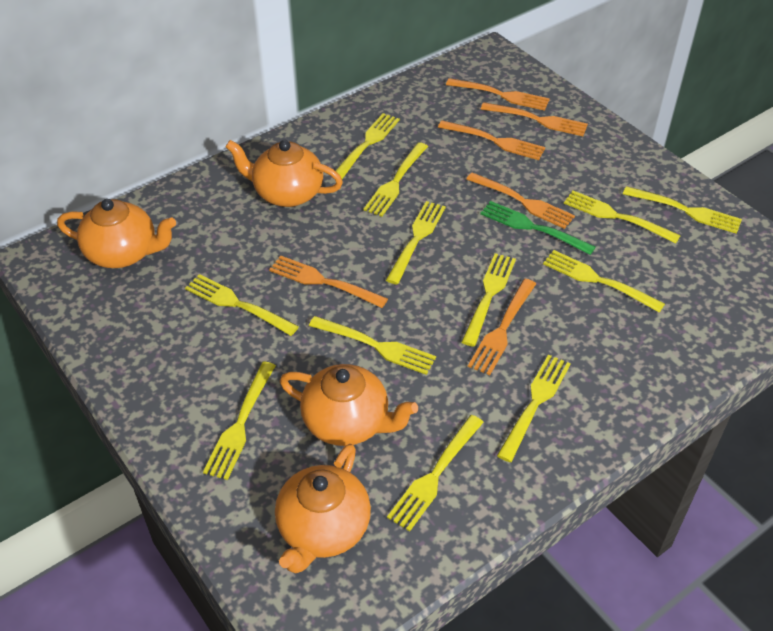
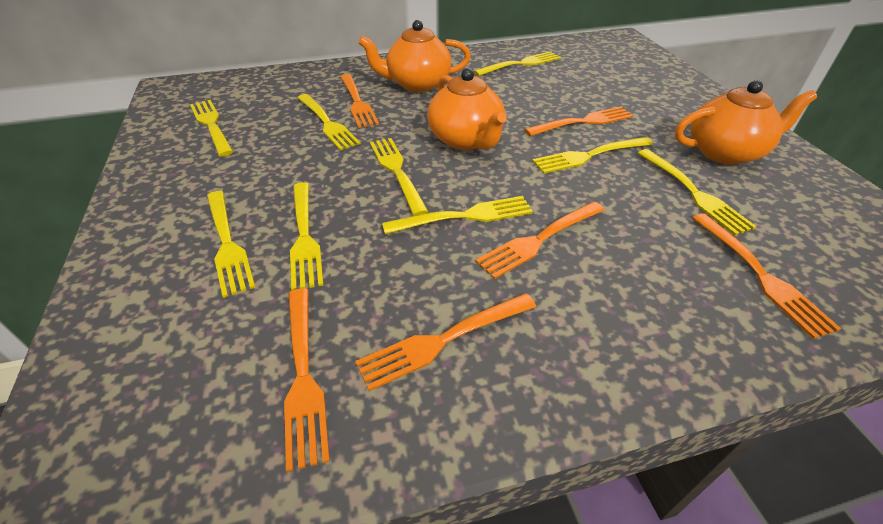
green fork: [480,201,596,255] = 1 -> none = 0
orange teapot: [57,199,176,268] [225,140,343,207] [275,444,371,573] [280,364,418,446] = 4 -> [358,20,471,92] [427,68,507,150] [675,80,817,165] = 3
yellow fork: [185,274,299,336] [203,362,276,480] [309,316,436,375] [336,113,400,179] [363,142,428,217] [386,201,446,285] [387,415,484,531] [462,253,516,347] [497,355,571,462] [543,250,665,313] [564,191,681,243] [623,186,742,234] = 12 -> [190,100,233,156] [207,191,256,298] [290,182,324,290] [298,94,360,151] [370,138,429,216] [382,196,533,234] [473,51,561,76] [532,137,653,174] [638,149,757,235] = 9

